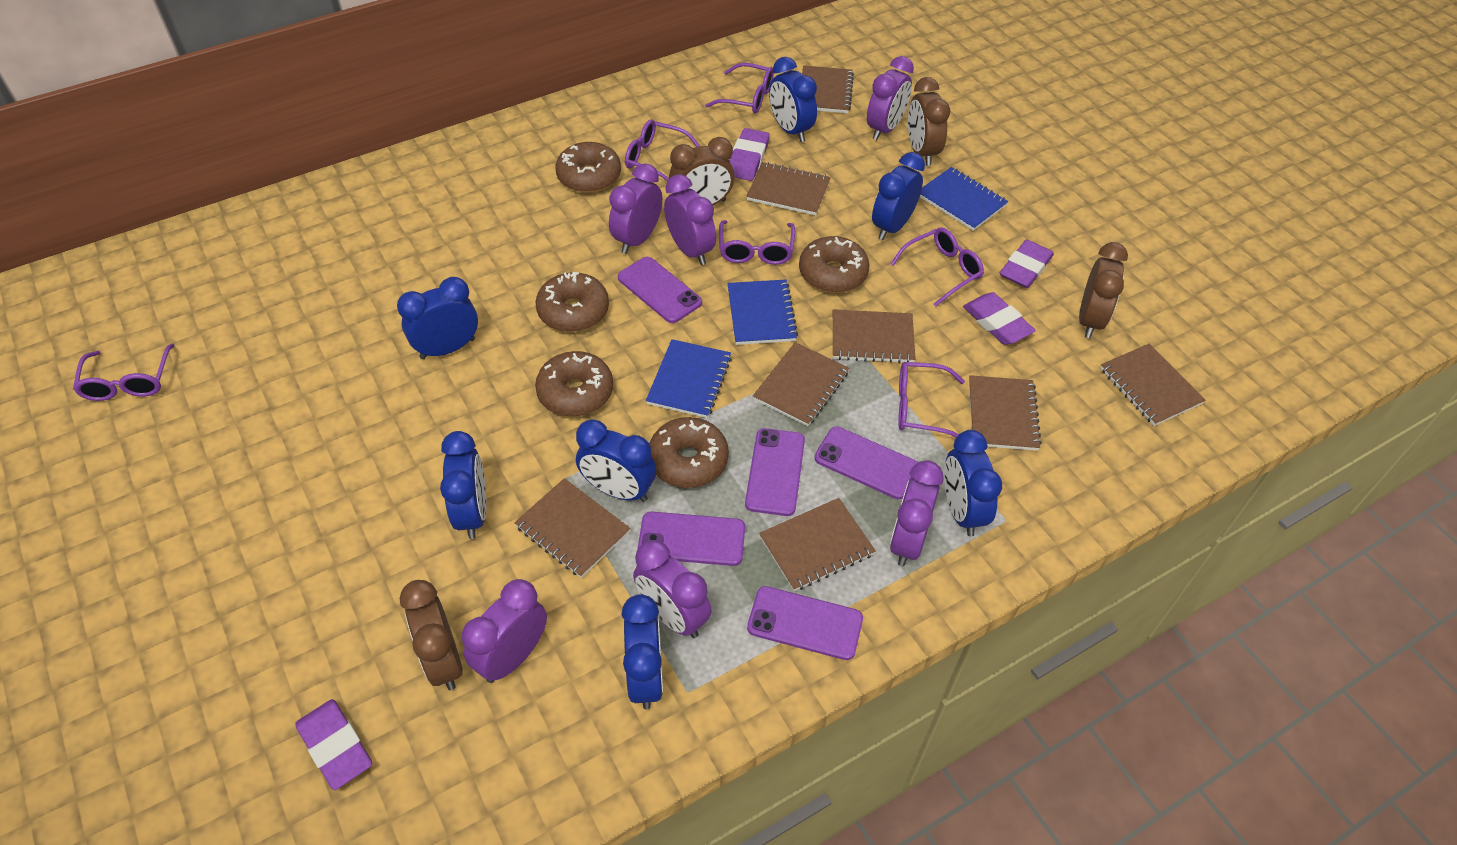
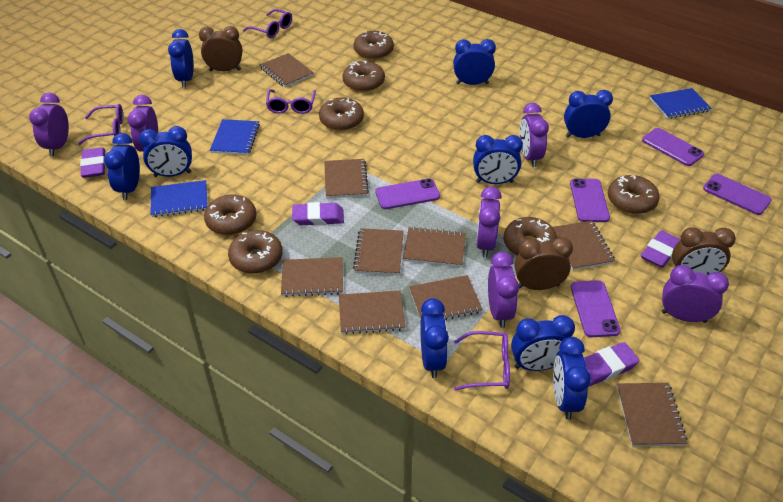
blue clock: [397,277,478,359] [440,431,487,539] [576,419,656,502] [621,594,663,709] [769,57,817,142] [872,152,925,240] [944,430,1002,537] = 7 -> [104,133,140,200] [139,126,192,177] [168,29,194,87] [420,298,449,378] [453,39,496,85] [473,135,523,184] [511,315,575,371] [553,337,591,420] [564,90,613,138] = 9
brown clock: [400,580,463,690] [669,137,735,205] [908,77,950,166] [1079,242,1128,338] = 4 -> [199,26,243,71] [514,237,573,290] [672,227,736,275] = 3
brown donut: [535,351,613,417] [536,272,609,332] [555,142,621,193] [649,417,729,488] [799,236,870,293] = 5 -> [204,194,256,235] [228,230,283,274] [319,97,364,131] [343,61,385,92] [354,31,394,60] [504,217,557,256] [608,175,660,214] = 7
brown notebook: [514,478,630,578] [746,162,831,215] [753,342,849,426] [759,498,876,591] [802,65,854,113] [833,309,915,363] [969,375,1042,451] [1100,343,1205,426] = 8 -> [260,53,314,87] [281,257,343,297] [324,159,369,198] [339,290,405,335] [353,228,404,275] [403,227,466,267] [409,275,483,320] [553,221,615,270] [617,383,688,446] = 9
purple glasses: [73,344,175,401] [625,119,700,181] [705,63,774,114] [719,220,795,265] [890,227,984,307] [898,362,965,438] = 6 -> [78,104,124,145] [243,9,292,38] [266,89,316,114] [454,331,510,391] = 4

